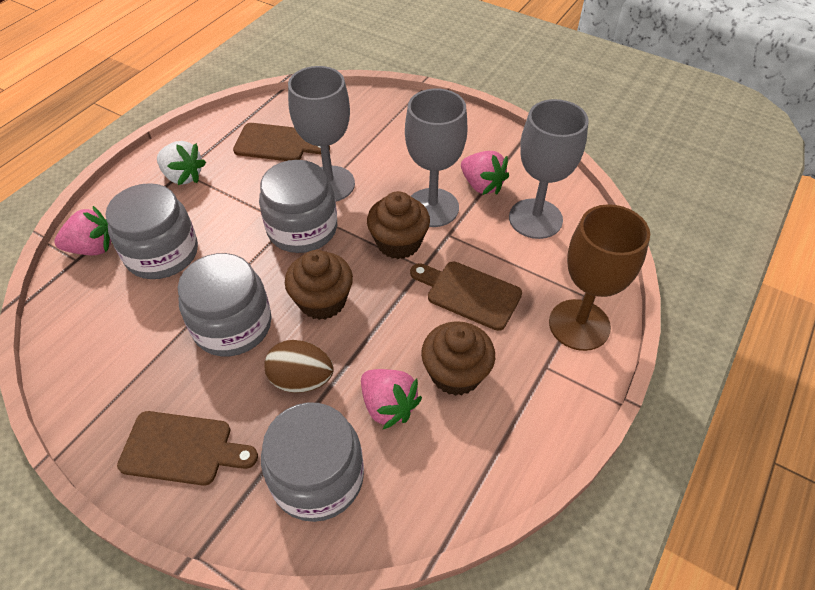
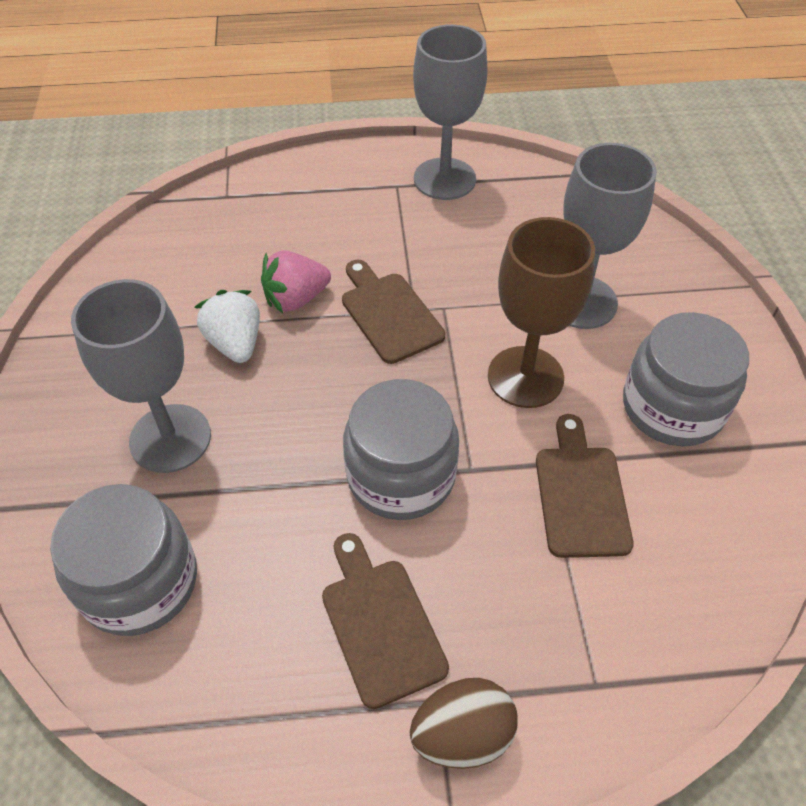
brown cupcake: [285,250,353,320] [367,191,430,259] [421,321,495,396] = 3 -> none = 0
grey jar: [105,183,198,279] [178,253,272,356] [259,160,337,253] [261,402,364,522] = 4 -> [50,484,197,636] [343,379,459,520] [623,312,749,446] = 3
pink strawberry: [54,206,112,255] [361,369,422,429] [461,151,509,195] = 3 -> [261,250,331,313] = 1

